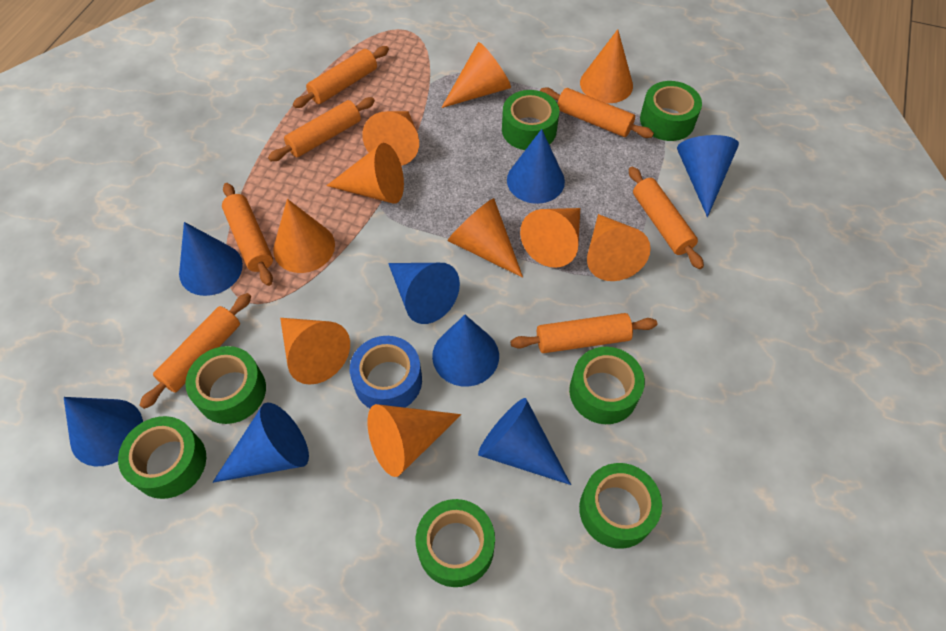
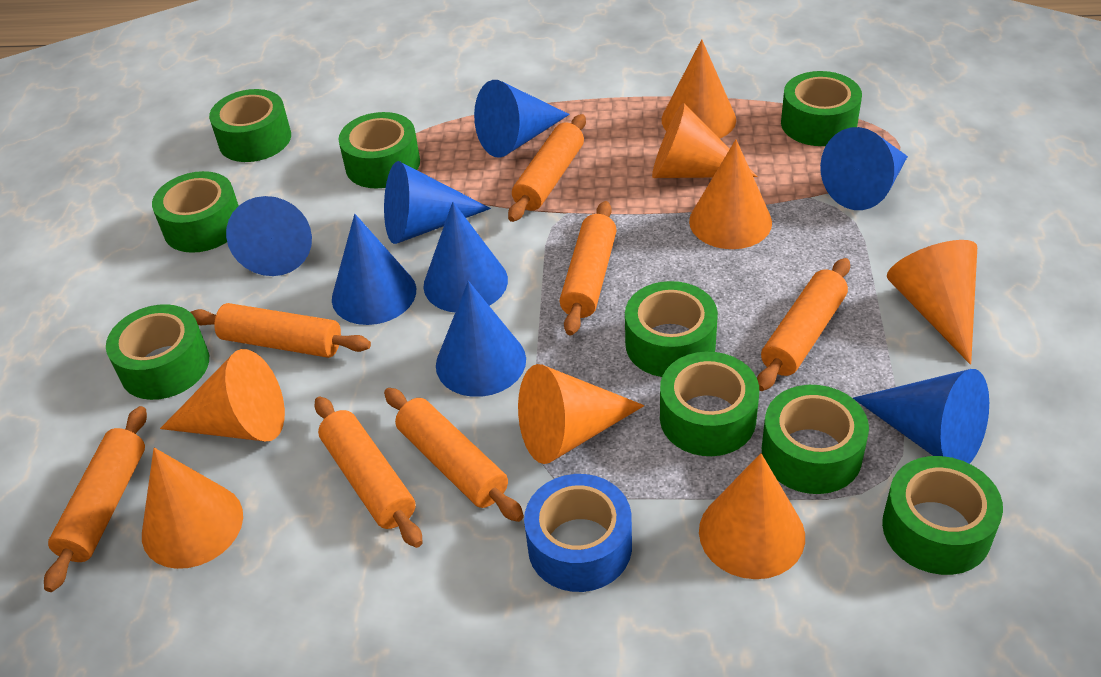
green tape: [118,416,206,499] [185,346,266,424] [416,499,495,587] [502,90,559,150] [569,347,645,424] [579,463,662,549] [640,81,702,141] = 7 -> [106,304,209,400] [152,171,239,253] [209,89,291,162] [338,112,420,188] [625,281,718,377] [660,352,759,456] [762,385,869,494] [781,71,862,146] [882,456,1003,575] = 9
orange cone: [273,199,335,273] [280,318,350,385] [326,143,404,203] [362,111,419,166] [367,404,461,477] [441,42,511,108] [448,198,523,278] [520,208,580,268] [580,29,633,103] [587,214,651,281] = 10 -> [142,448,243,569] [160,349,285,441] [518,364,645,464] [652,103,758,178] [661,39,736,138] [689,139,772,249] [699,453,805,579] [887,240,977,365] = 8

